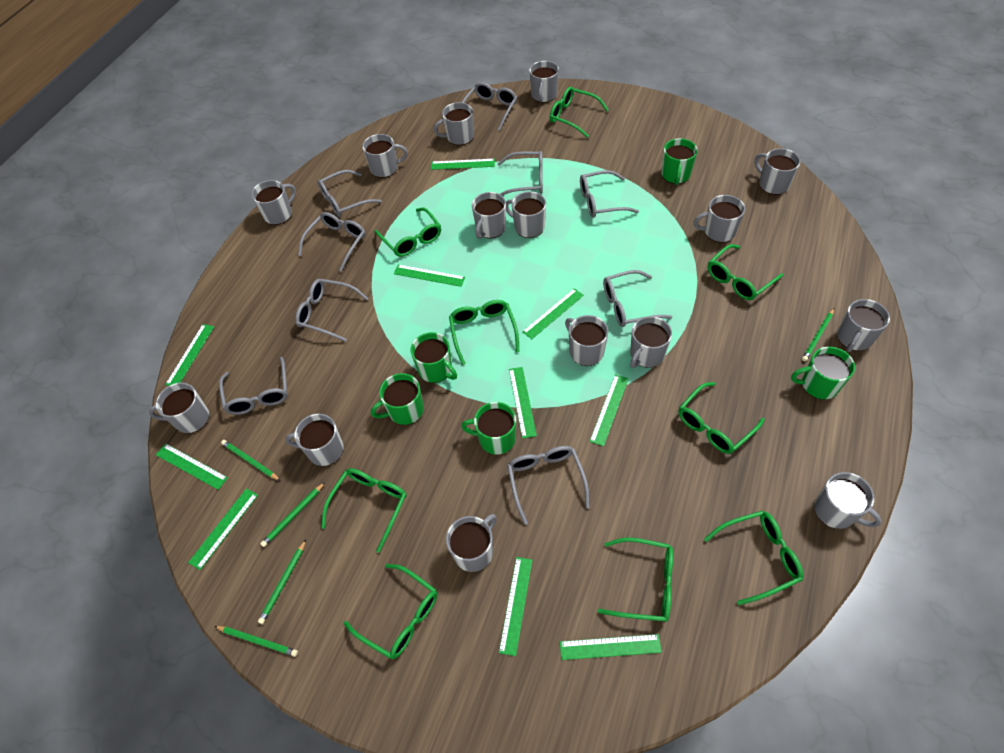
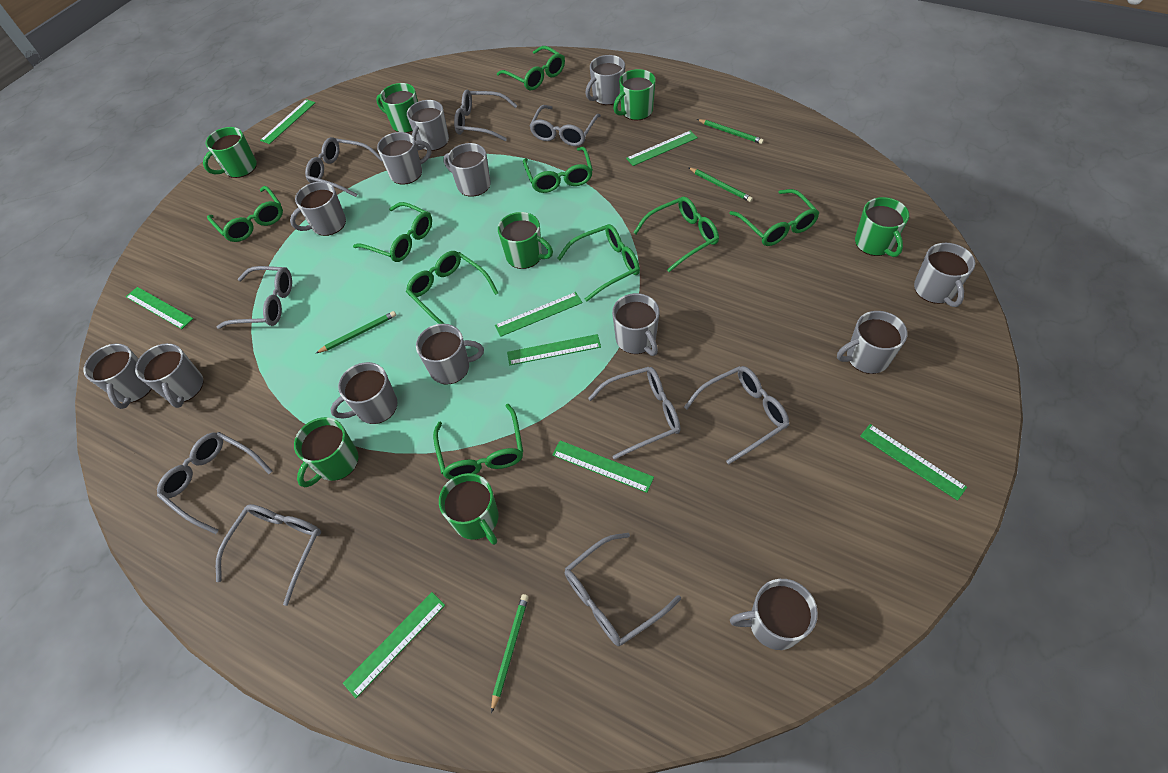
green mug: [371,373,424,425] [411,332,457,383] [461,402,516,455] [661,138,698,185] [791,347,855,400] = 5 -> [203,127,257,178] [294,417,358,488] [376,83,418,133] [439,473,499,545] [498,212,553,269] [613,69,656,121] [855,197,909,257] = 7
green pencil: [214,626,298,657] [221,440,280,481] [258,540,306,624] [260,482,325,547] [802,308,834,361] = 5 -> [315,311,396,354] [491,594,529,713] [688,167,753,202] [697,119,764,144] = 4
green ruler: [156,443,228,490] [165,324,214,386] [188,488,258,570] [394,264,465,287] [431,159,495,170] [499,557,532,656] [509,367,537,439] [522,288,584,339] [560,634,662,660] [589,374,629,446] = 10 -> [126,287,193,329] [260,99,316,144] [343,592,445,698] [495,292,583,337] [507,334,601,365] [552,440,654,493] [626,130,698,166] [860,424,967,501] = 8
grey mug: [149,383,209,433] [251,180,296,225] [285,414,344,466] [362,134,408,178] [434,102,474,145] [446,514,497,572] [472,192,506,239] [506,191,546,238] [529,61,559,103] [565,315,608,366] [630,316,672,368] [694,195,745,243] [754,148,800,195] [814,472,882,529] [837,299,890,352] = 15 -> [83,344,152,409] [135,343,203,408] [290,182,346,236] [330,362,397,424] [377,132,431,185] [407,100,449,151] [416,324,484,385] [443,143,491,197] [585,55,625,105] [612,293,659,356] [730,579,818,650] [837,311,907,374] [914,243,975,307] = 13

